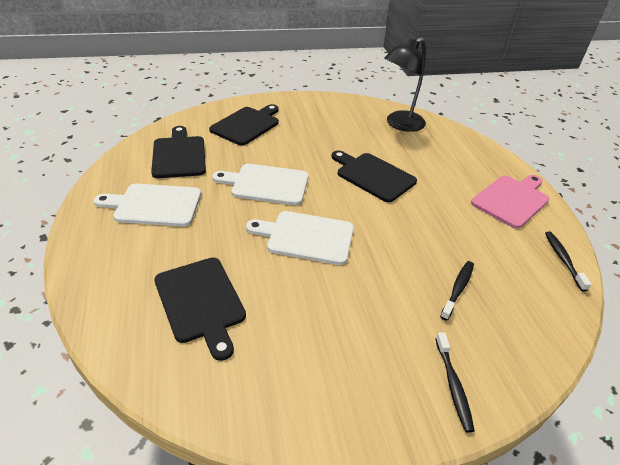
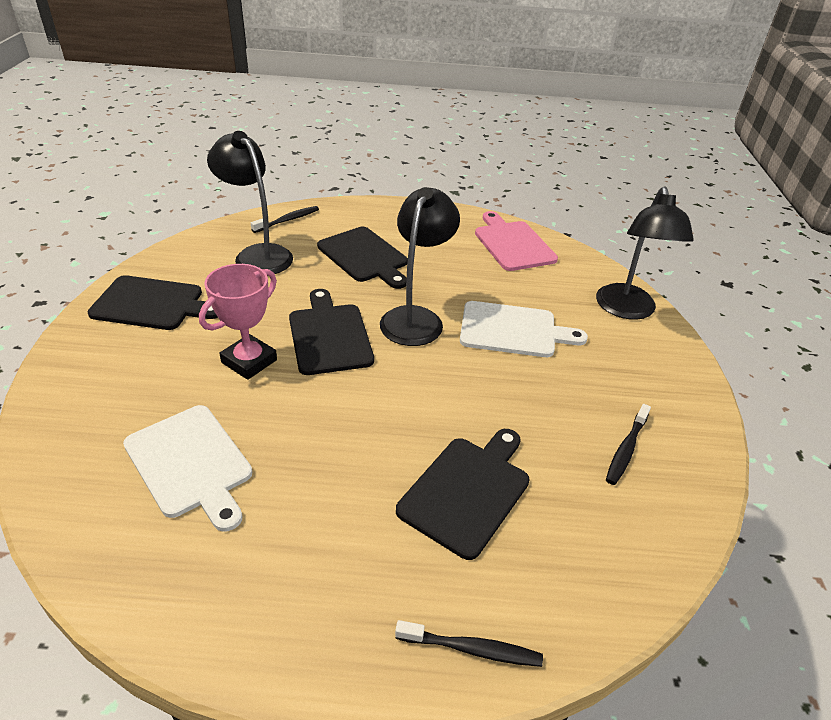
black lamp: [384,37,426,132] = 1 -> [207,131,293,276] [380,187,460,346] [596,187,694,320] = 3
pink trophy: none = 0 -> [199,264,277,380] = 1
white cutting board: [94,183,201,227] [212,164,308,205] [246,211,354,265] = 3 -> [123,405,252,532] [460,301,588,357] = 2

